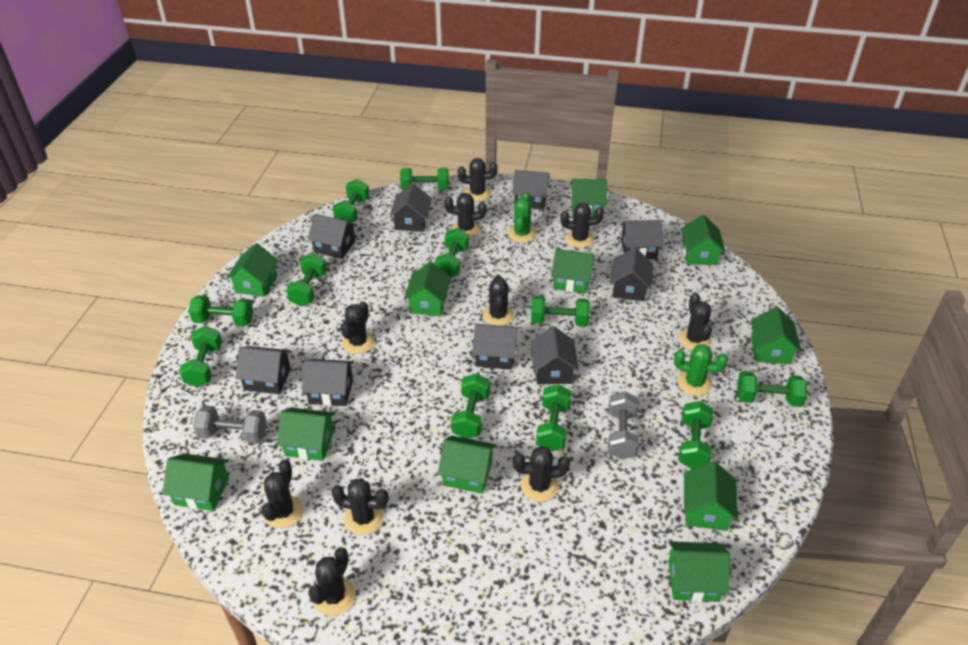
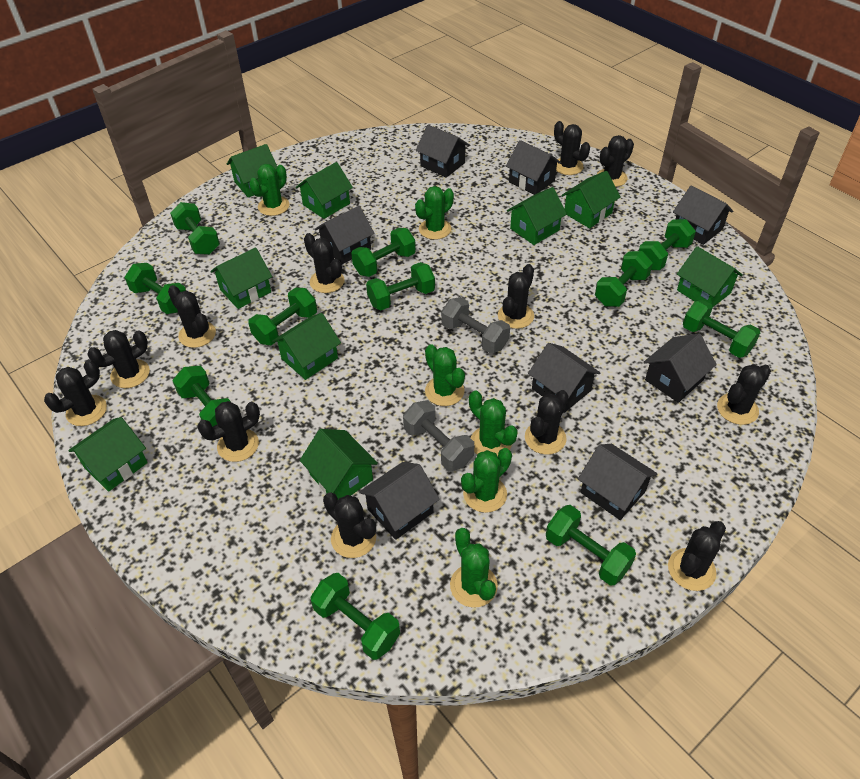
black cactus: [261,460,303,529] [308,547,356,616] [331,478,389,535] [341,302,375,354] [445,193,487,237] [458,158,497,201] [483,275,514,326] [513,446,570,502] [561,202,604,248] [678,293,712,350] = 10 -> [44,359,107,426] [87,330,150,388] [168,285,216,348] [198,401,260,462] [304,233,344,293] [323,492,376,558] [498,264,534,329] [525,390,568,455] [554,121,590,175] [597,135,634,187] [668,521,726,591] [717,364,771,425] = 12
black house: [236,346,291,394] [302,359,354,406] [308,214,357,259] [390,183,432,232] [472,324,519,370] [512,170,550,209] [531,326,579,384] [610,247,653,301] [620,220,663,259] = 9 -> [315,206,374,264] [359,462,440,540] [416,125,470,178] [506,140,561,195] [528,343,600,413] [578,444,657,520] [644,334,716,403] [673,185,733,245] = 8
green cactus: [508,192,536,243] [674,344,728,396] = 2 -> [249,164,290,216] [415,186,454,240] [425,344,465,406] [450,528,498,608] [461,448,512,513] [469,391,518,456] = 6
green house: [162,453,229,511] [226,243,279,297] [277,408,335,461] [404,262,451,316] [438,436,496,494] [551,249,595,294] [570,179,607,217] [668,541,730,602] [681,215,726,265] [684,461,738,531] [751,307,801,364] = 11 -> [68,417,148,492] [210,248,272,309] [227,144,277,197] [272,313,341,380] [296,162,353,219] [300,429,378,499] [507,187,567,245] [561,171,621,228] [677,246,743,307] = 9

